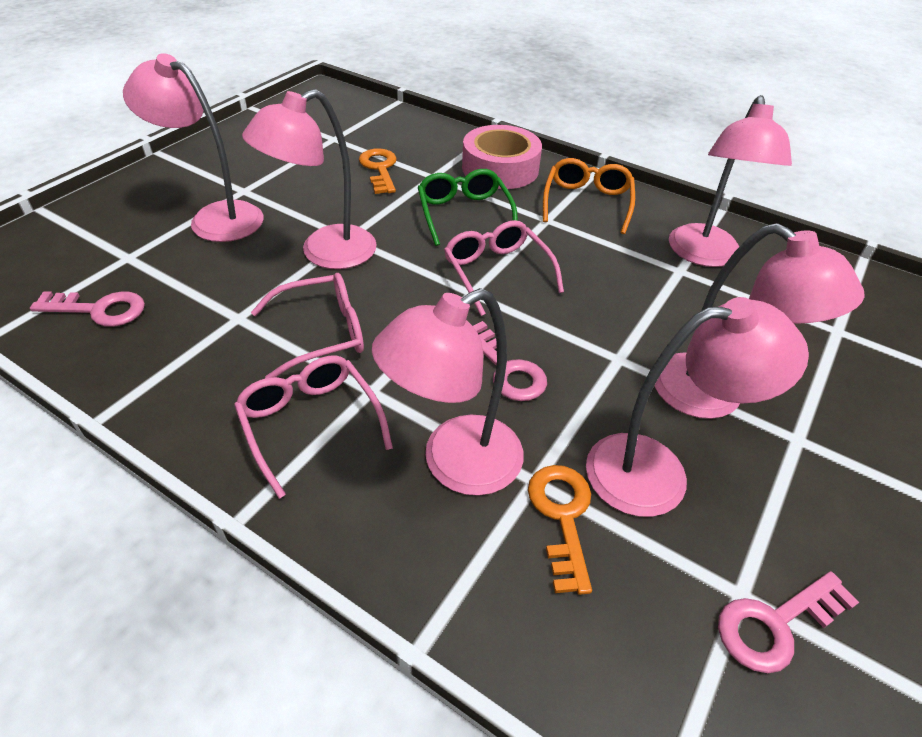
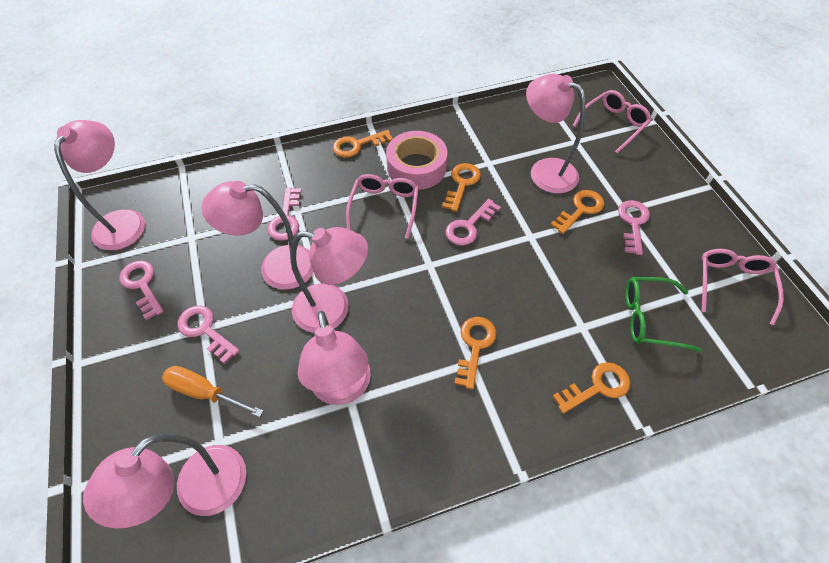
orange glasses: [543,158,635,234] = 1 -> none = 0
orange key: [359,148,397,194] [528,465,592,595] = 2 -> [333,130,393,158] [442,163,481,212] [454,317,497,389] [550,190,604,234] [552,362,630,414] = 5
orange screwdriver: none = 0 -> [162,366,263,417] = 1
pink key: [30,291,145,327] [473,321,547,401] [718,571,859,673] = 3 -> [119,261,164,320] [178,306,240,364] [267,187,301,241] [446,199,501,246] [618,200,650,255] = 5

